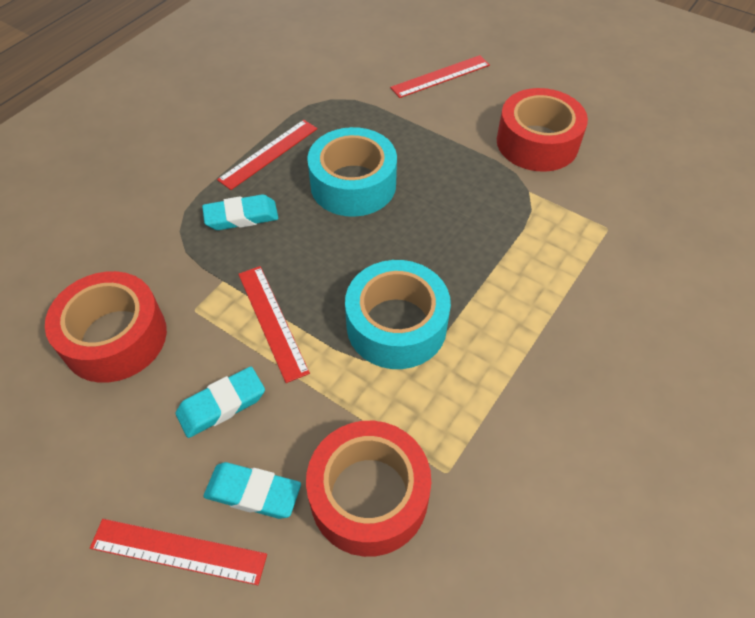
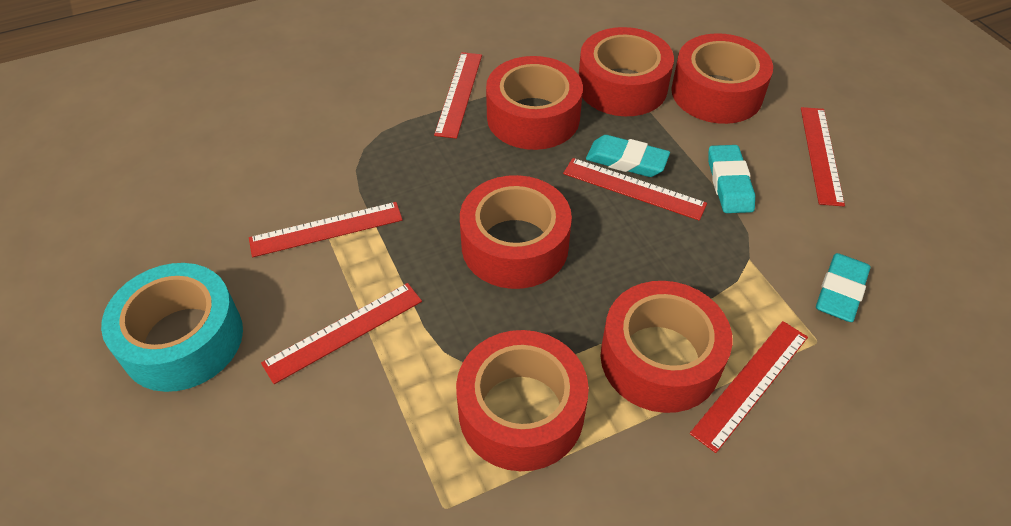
red ruler: [90,519,267,585] [217,120,317,190] [238,266,310,383] [390,55,490,98] = 4 -> [249,202,403,257] [261,283,422,384] [434,52,482,139] [563,158,707,221] [690,321,808,453] [801,107,845,206] = 6
red tape: [45,271,167,383] [306,421,431,557] [497,88,588,172] = 3 -> [456,330,589,471] [460,175,572,289] [486,56,583,150] [579,27,674,116] [601,281,733,413] [671,33,773,124] = 6
turquoise tape: [307,127,397,217] [345,260,451,369] = 2 -> [101,263,243,392] = 1

